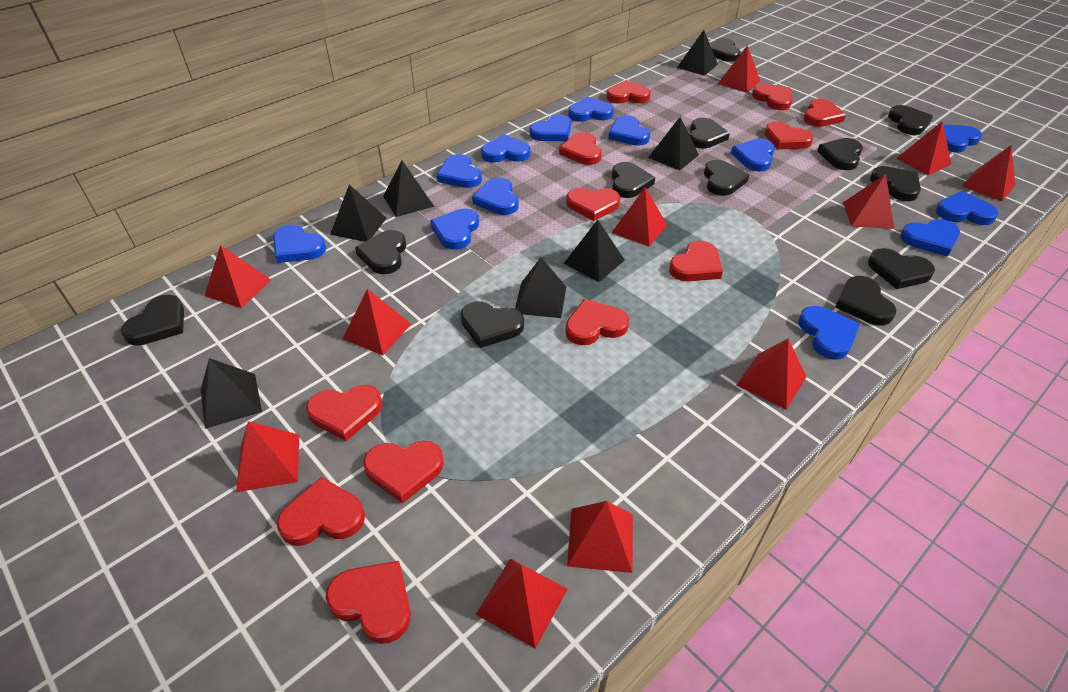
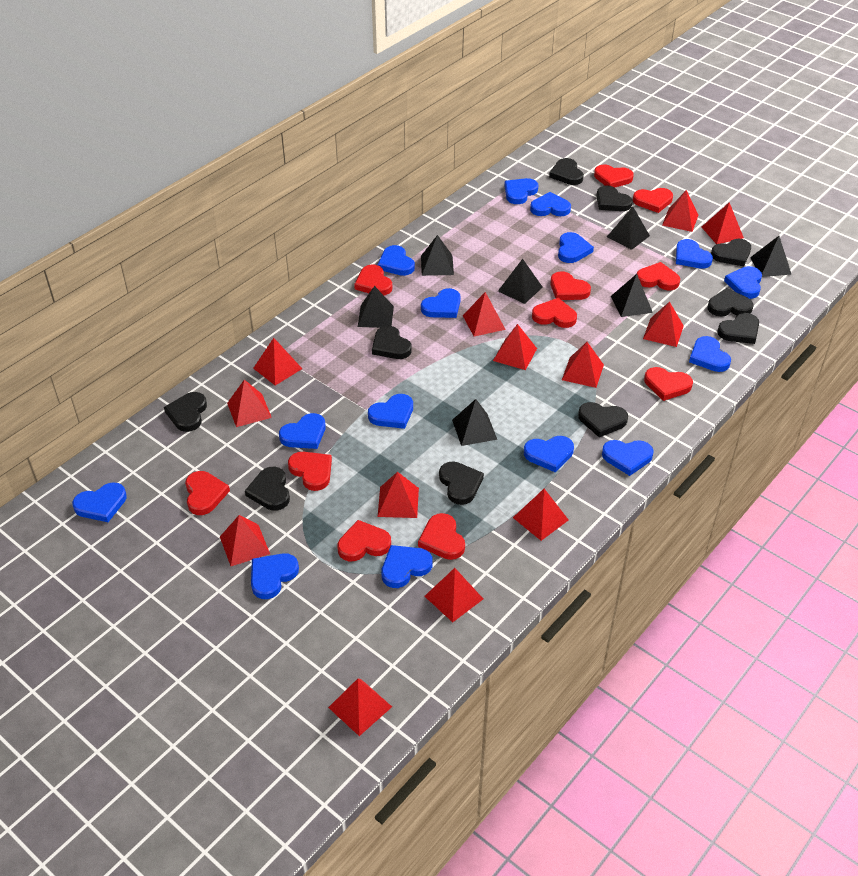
black heart: [121,295,184,346] [355,230,406,274] [461,301,524,348] [612,162,655,198] [689,118,730,149] [704,160,749,196] [710,38,741,62] [817,138,863,170] [835,276,896,326] [868,248,935,289] [870,166,921,201] [888,105,933,135] = 12 -> [164,392,207,432] [245,467,290,511] [372,326,412,359] [439,461,484,505] [549,158,584,185] [578,402,628,437] [596,185,633,211] [708,288,753,316] [711,239,751,266] [717,313,759,344] = 10
blue heart: [273,225,326,263] [430,209,479,250] [437,154,482,188] [472,178,519,215] [481,134,530,163] [530,114,571,141] [568,96,614,122] [608,115,650,146] [731,139,775,172] [798,306,860,360] [900,219,960,257] [936,191,998,225] [943,124,982,152] = 13 -> [72,482,127,522] [251,553,299,599] [279,413,326,449] [368,394,413,429] [378,245,415,276] [381,545,433,588] [421,288,460,318] [504,178,538,204] [524,436,574,472] [530,192,571,216] [558,232,594,263] [602,440,654,476] [676,239,713,269] [689,336,731,372] [724,266,762,299] = 15
red heart: [277,477,365,546] [306,385,383,441] [326,561,411,644] [363,441,444,504] [559,132,602,165] [565,299,629,345] [566,188,620,221] [606,80,651,104] [669,241,723,281] [752,84,793,110] [764,122,814,149] [803,98,846,127] = 12 -> [185,471,230,515] [288,452,332,491] [337,520,391,561] [354,264,392,295] [418,513,465,560] [532,298,577,328] [550,271,591,300] [594,164,634,188] [633,188,673,213] [637,262,680,290] [644,367,693,401] = 11
red pyramid: [204,245,271,308] [236,421,299,492] [343,289,411,355] [476,558,567,649] [567,501,633,573] [612,187,667,247] [718,45,760,93] [737,339,807,410] [843,174,894,229] [896,121,951,175] [962,145,1015,201] = 11 -> [220,515,270,566] [227,380,272,427] [253,338,302,386] [328,679,392,736] [378,472,419,518] [425,568,483,622] [463,292,506,337] [493,324,537,370] [513,489,568,541] [562,342,604,388] [643,302,684,347] [662,190,698,232] [702,202,744,244] = 13

